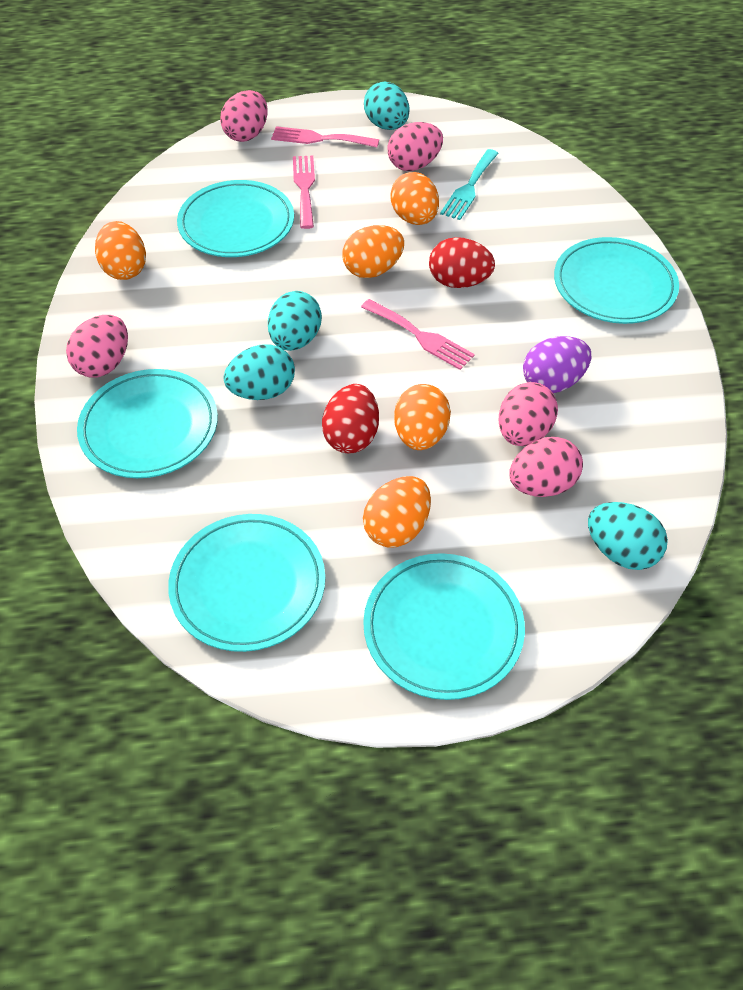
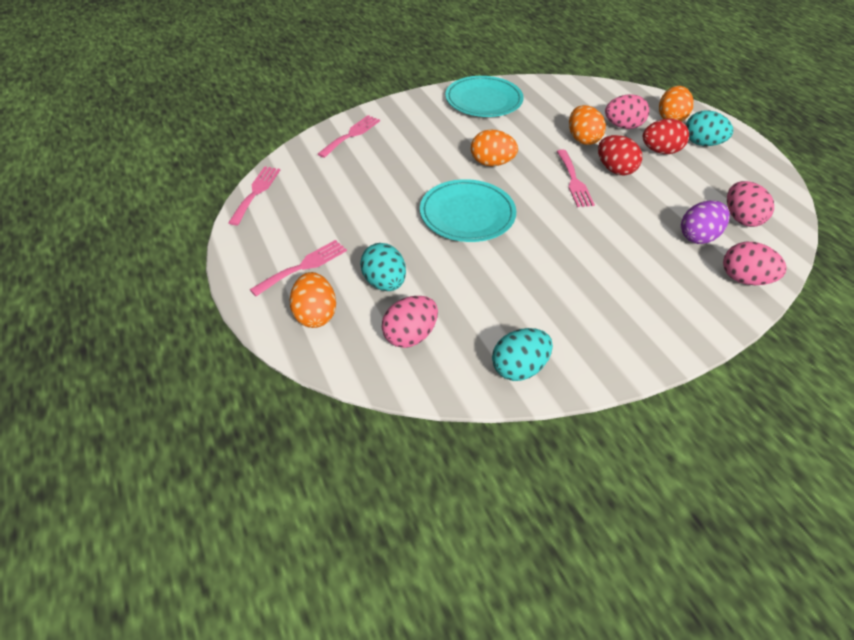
orange egg: [95,221,146,280] [343,225,404,278] [363,476,431,548] [390,172,439,225] [394,384,451,450] = 5 -> [290,272,336,328] [471,130,518,166] [569,105,606,145] [659,86,694,121] = 4
pink egg: [66,315,128,378] [220,90,268,142] [387,122,443,171] [499,382,558,446] [509,437,583,497] = 5 -> [382,296,438,348] [605,94,649,129] [723,242,787,285] [727,181,774,227] = 4
pink fork: [271,126,379,147] [293,156,315,229] [361,299,475,370] = 3 -> [228,166,280,225] [250,240,347,296] [318,115,380,158] [557,150,595,207] = 4
turquoise egg: [223,345,295,400] [268,291,322,351] [364,82,409,130] [588,502,668,570] = 4 -> [360,243,406,291] [492,328,553,381] [686,110,733,146] = 3
turquoise fork: [440,149,499,220] = 1 -> none = 0
turquoise plate: [77,369,218,478] [168,514,325,652] [177,180,294,257] [363,553,525,700] [554,237,679,324] = 5 -> [420,179,516,242] [445,76,524,117] = 2

